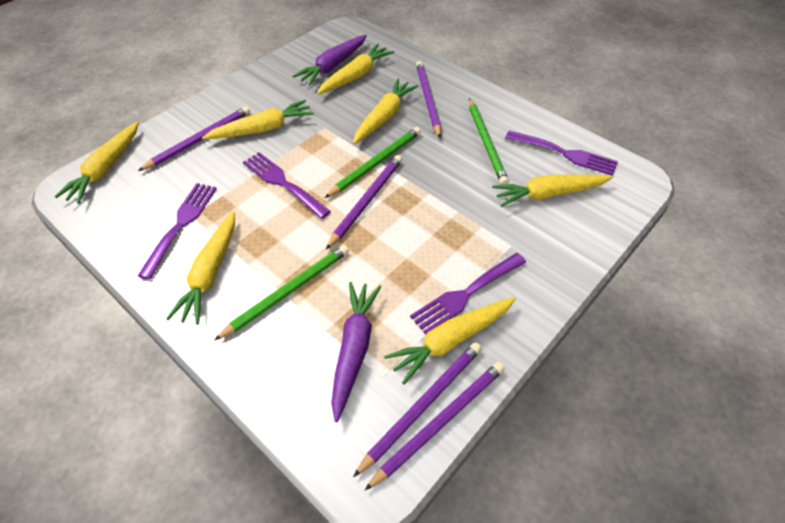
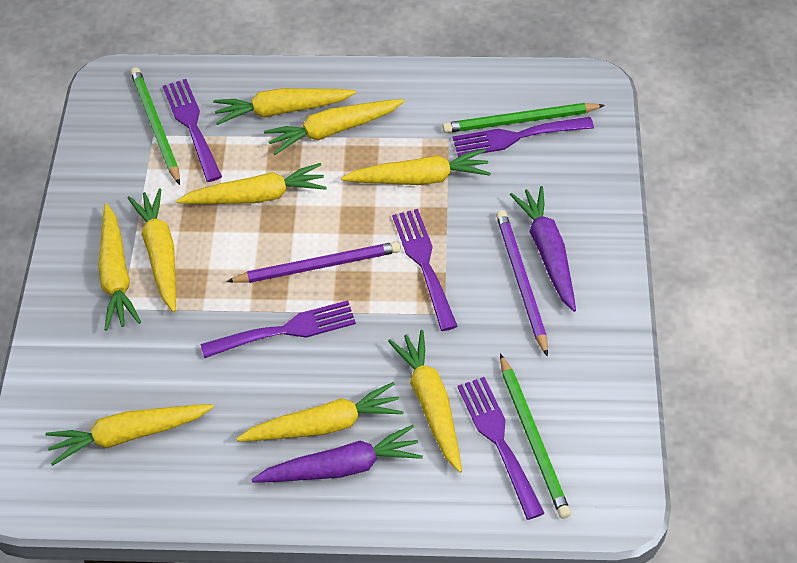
purple fork: [138,183,217,279] [243,152,331,219] [410,253,526,335] [505,131,618,176] = 4 -> [163,79,222,182] [201,300,356,358] [392,209,458,331] [453,117,594,157] [457,377,544,520] = 5
purple pencil: [138,106,250,171] [326,155,402,249] [353,342,482,477] [365,362,505,490] [416,61,441,138] = 5 -> [226,241,401,283] [496,210,548,357] = 2
yellow carrot: [54,122,139,204] [166,212,235,325] [202,100,314,139] [317,44,395,95] [353,79,419,144] [384,297,516,384] [492,175,613,207] = 7 -> [45,404,214,466] [98,204,141,331] [128,189,176,312] [176,163,327,204] [213,88,356,125] [236,382,403,441] [264,99,404,155] [341,149,491,185] [388,330,462,473] = 9

